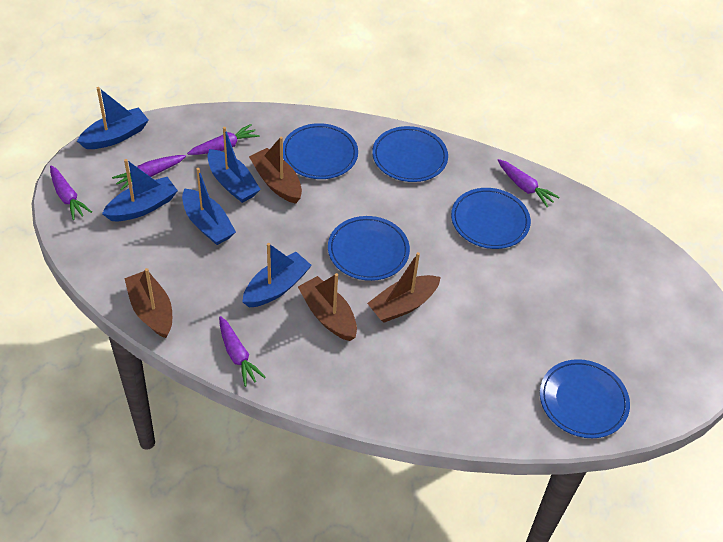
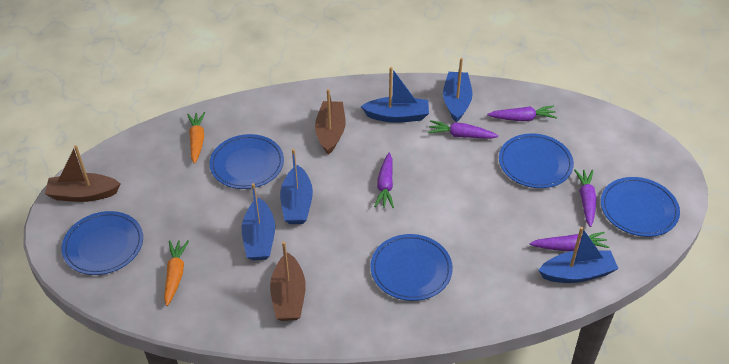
brown boat: [124,268,172,338] [249,136,302,204] [298,273,357,341] [367,252,441,323] = 4 -> [45,145,120,202] [270,241,306,321] [315,89,346,155] = 3
orange carrot: none = 0 -> [164,240,189,306] [187,112,205,164] = 2

